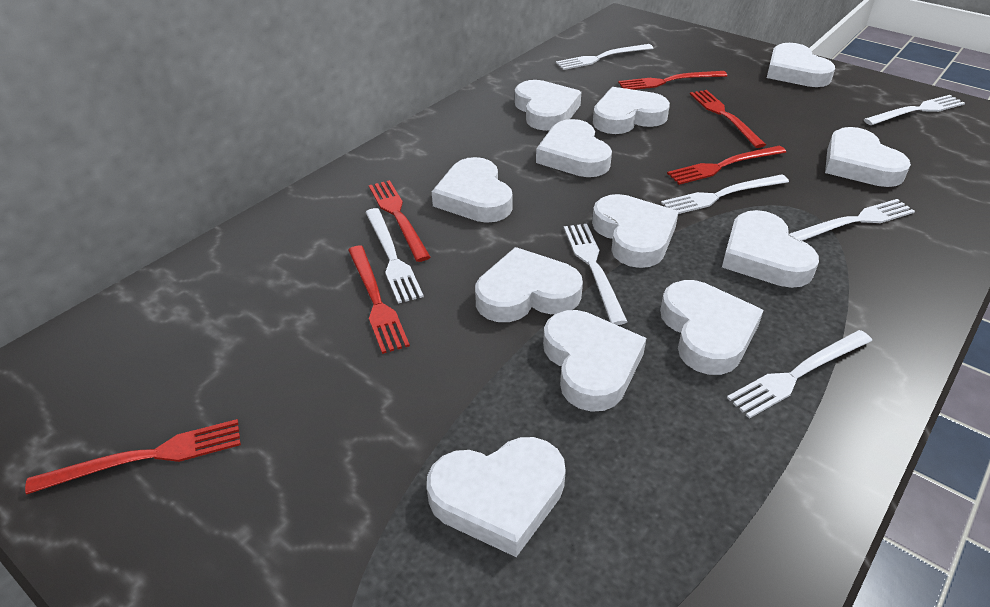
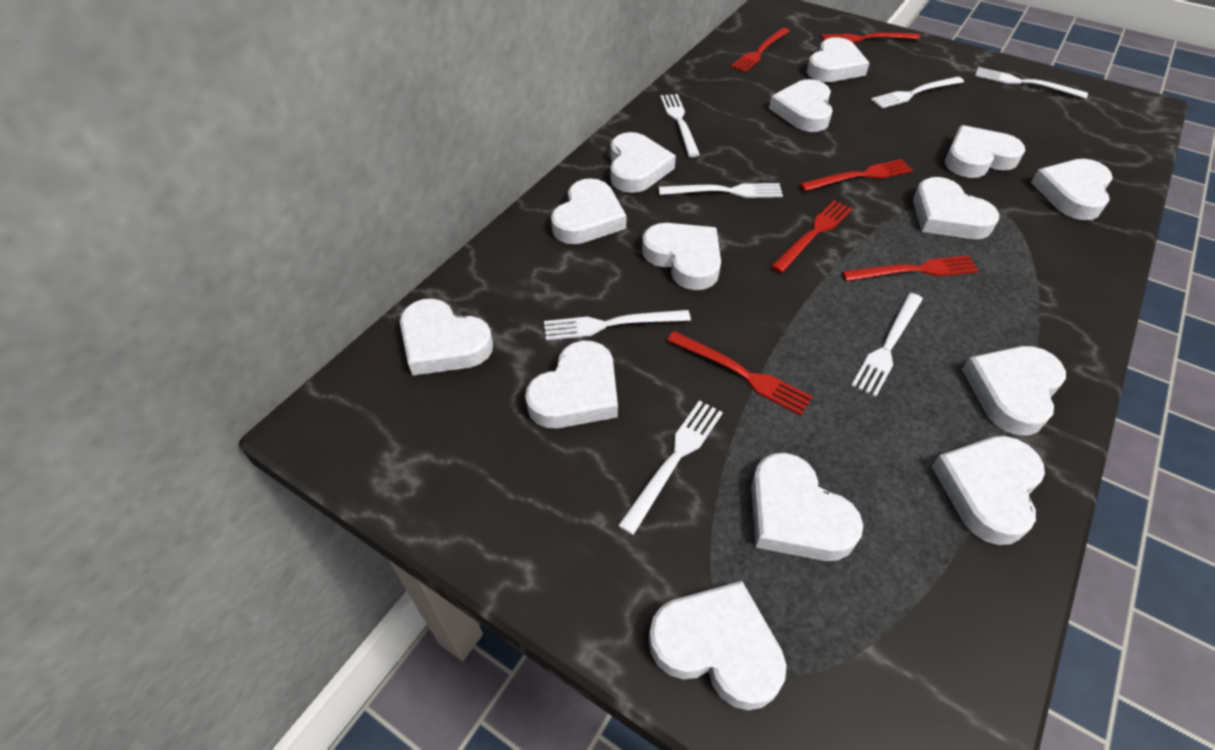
white heart: [427,437,566,557] [432,157,513,223] [475,247,583,322] [515,80,581,131] [536,119,612,177] [543,310,646,412] [592,194,679,268] [593,87,670,134] [660,280,764,375] [722,210,819,288] [767,43,835,87] [825,127,911,187] = 12 -> [400,299,493,376] [525,341,618,428] [551,178,626,244] [610,132,676,193] [642,223,721,290] [649,581,786,710] [751,453,863,561] [769,79,833,132] [807,37,870,82] [913,177,999,239] [931,436,1045,545] [945,125,1025,178] [962,346,1066,436] [1031,159,1113,220] = 14

